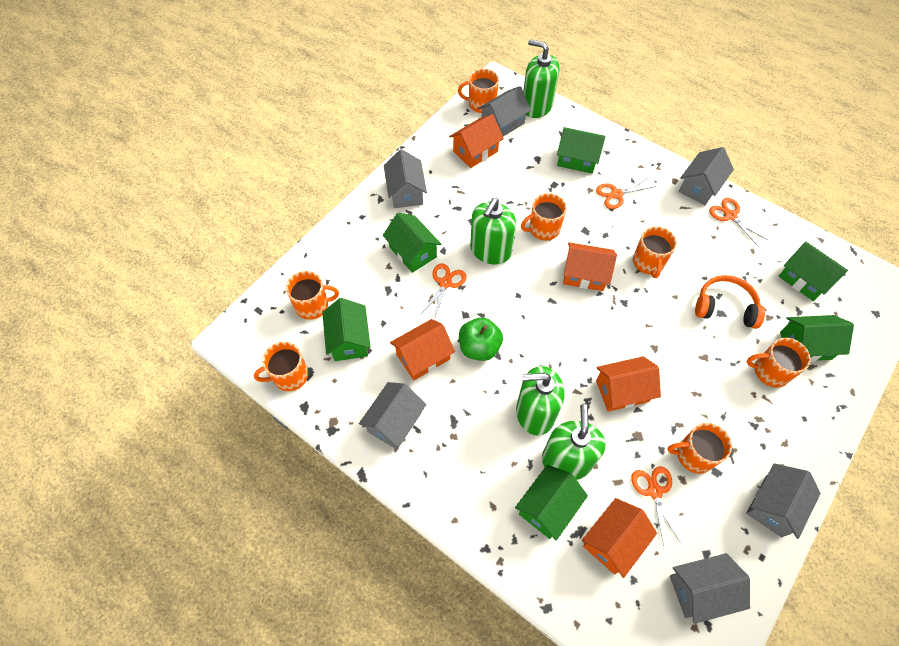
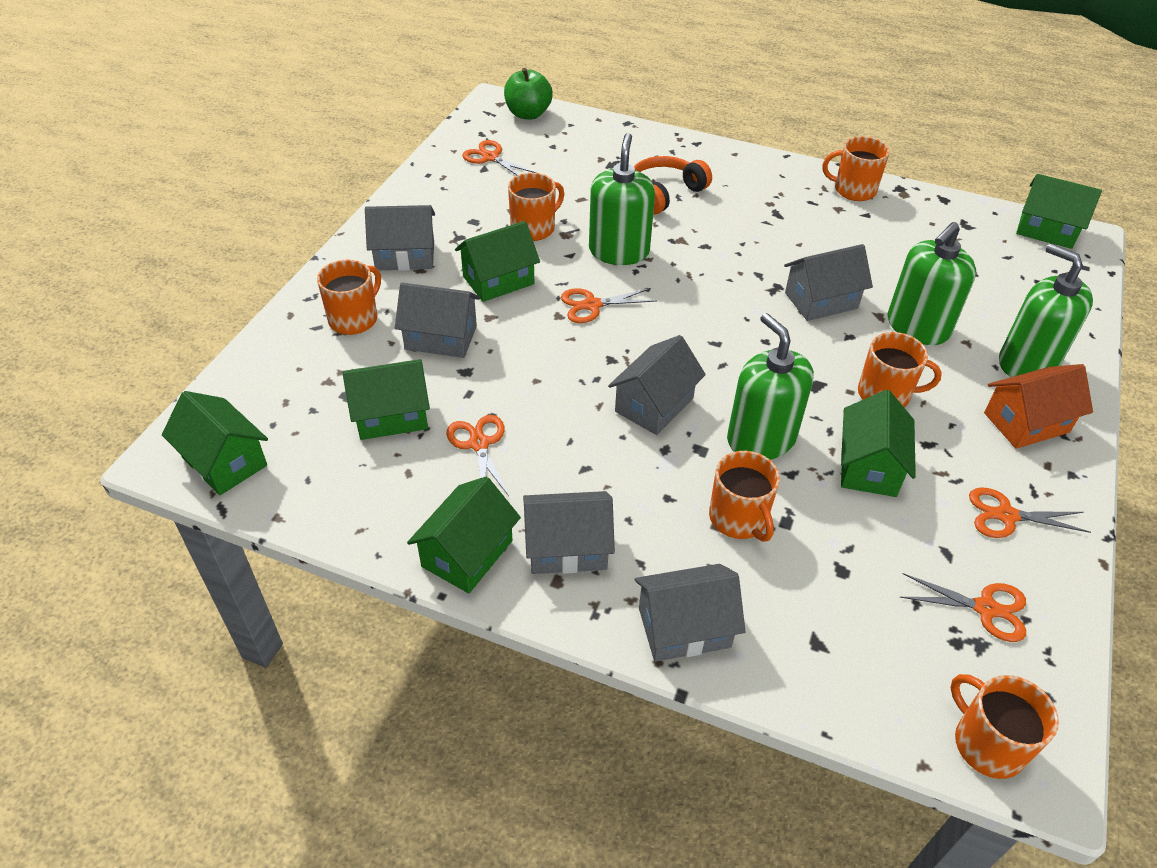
orange house: [390,319,455,380] [449,114,504,168] [563,242,617,291] [582,498,657,578] [596,356,661,412] = 5 -> [984,364,1093,449] = 1
orange mug: [254,342,308,391] [286,271,339,320] [458,69,499,113] [521,193,567,241] [633,226,677,278] [667,423,732,474] [747,338,811,387] = 7 -> [317,260,381,335] [508,173,564,241] [709,451,780,542] [823,136,890,201] [858,332,942,407] [951,674,1059,779] = 6
orange scissors: [420,263,466,320] [596,177,656,209] [631,466,681,546] [709,198,767,246] = 4 -> [446,415,509,496] [462,140,537,175] [561,288,657,323] [900,573,1026,642] [969,487,1091,538] = 5

